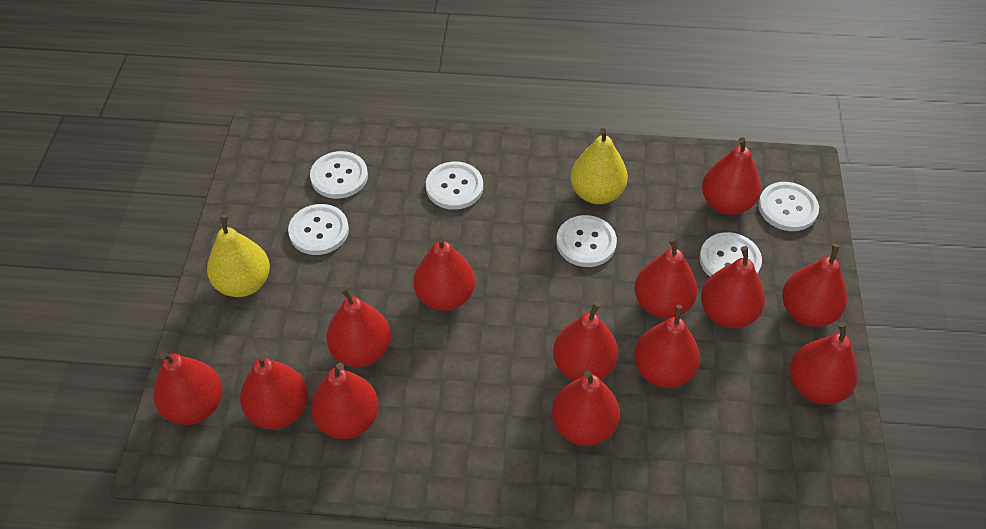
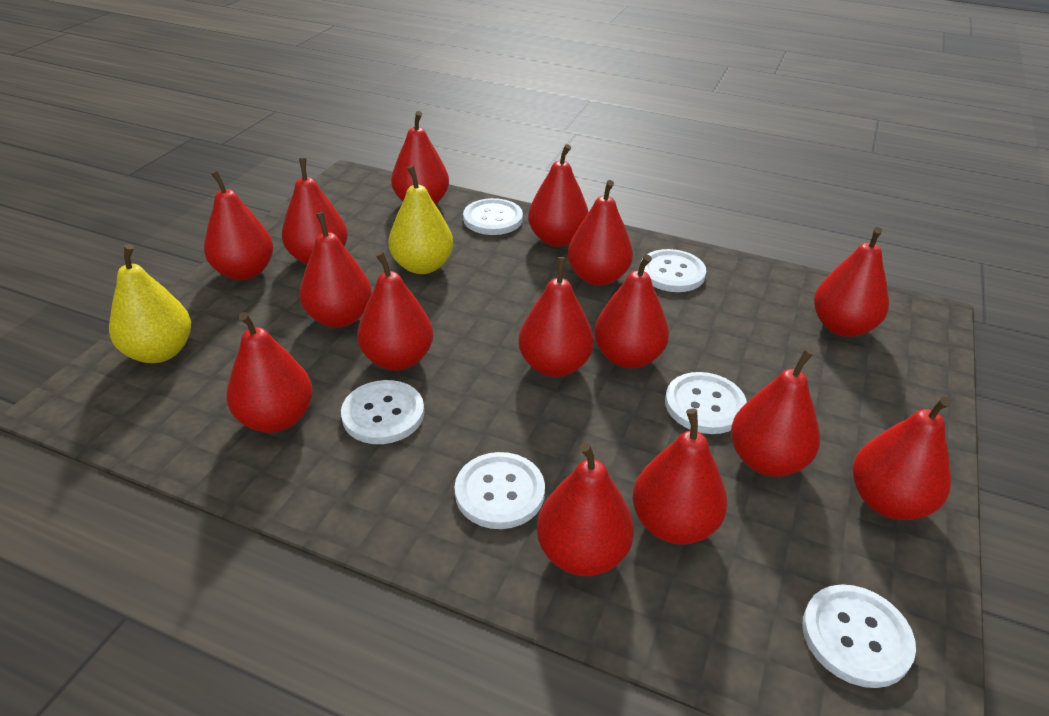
red pear: [154,352,223,425] [240,354,308,429] [311,363,379,439] [326,286,391,367] [413,236,475,311] [552,370,620,446] [553,302,618,381] [634,237,697,319] [634,305,700,388] [701,246,765,328] [702,137,761,215] [782,244,847,327] [789,322,858,404] = 13 -> [204,170,273,280] [227,312,313,433] [282,158,348,264] [299,212,372,328] [357,251,433,370] [391,111,449,205] [518,257,594,377] [528,144,588,247] [537,442,634,576] [568,180,633,286] [594,254,669,369] [632,408,727,545] [731,349,820,477] [814,227,889,337] [852,396,951,520] = 15

